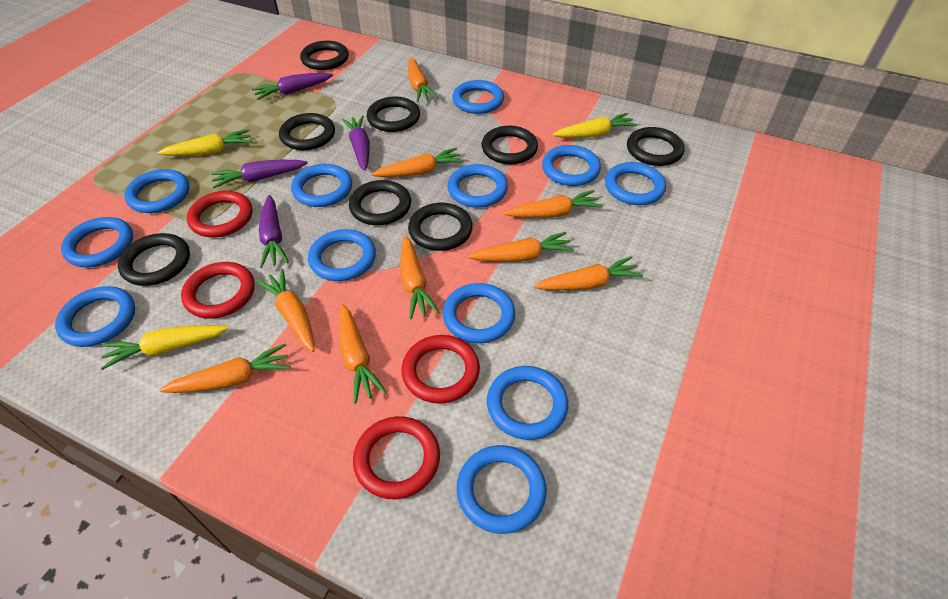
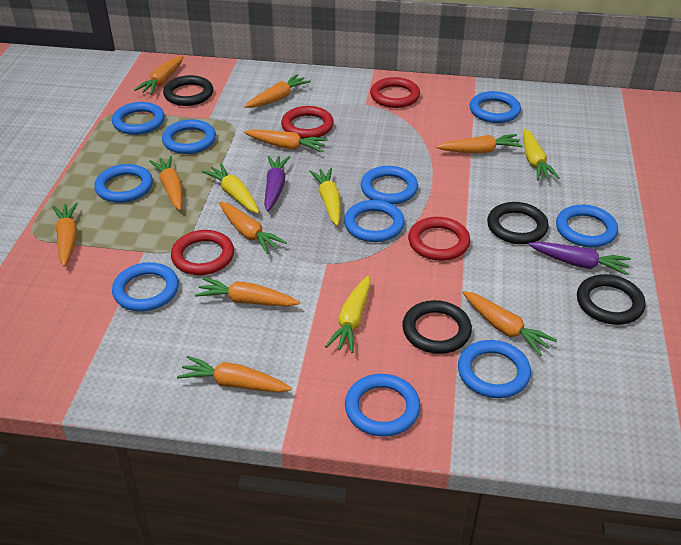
black ring: [118,233,190,286] [279,113,335,150] [300,41,349,70] [349,180,411,225] [367,96,420,132] [408,203,473,251] [481,126,538,164] [627,127,684,166] = 8 -> [163,75,213,106] [402,300,472,354] [487,202,549,244] [577,274,646,325] = 4
blue ring: [55,286,135,347] [61,217,133,267] [124,169,189,213] [291,164,352,207] [308,229,376,281] [442,283,515,343] [447,164,508,208] [452,80,504,114] [456,445,547,534] [487,366,568,440] [542,145,601,186] [605,162,666,205] = 12 -> [94,164,153,203] [112,102,165,135] [112,262,179,311] [162,119,216,154] [344,200,405,242] [345,374,420,437] [361,166,418,204] [458,340,531,398] [470,91,521,123] [556,205,618,247] = 10
orange carrot: [159,343,291,393] [256,269,315,352] [339,304,387,403] [371,148,464,177] [400,236,439,319] [408,58,438,102] [468,232,574,262] [504,190,603,218] [534,256,643,291] = 9 -> [53,202,78,267] [134,56,183,95] [149,156,183,210] [177,356,292,393] [195,277,300,307] [219,201,287,254] [244,74,311,108] [244,129,328,152] [436,134,523,153] [462,291,557,356] = 10
purple carrot: [211,160,308,188] [252,73,333,100] [259,195,289,268] [341,115,370,171] = 4 -> [264,155,290,211] [528,242,631,276] = 2
yellow carrot: [101,325,229,370] [157,129,252,156] [553,113,638,138] = 3 -> [202,163,259,213] [309,168,341,226] [325,276,371,353] [523,129,560,180] = 4

